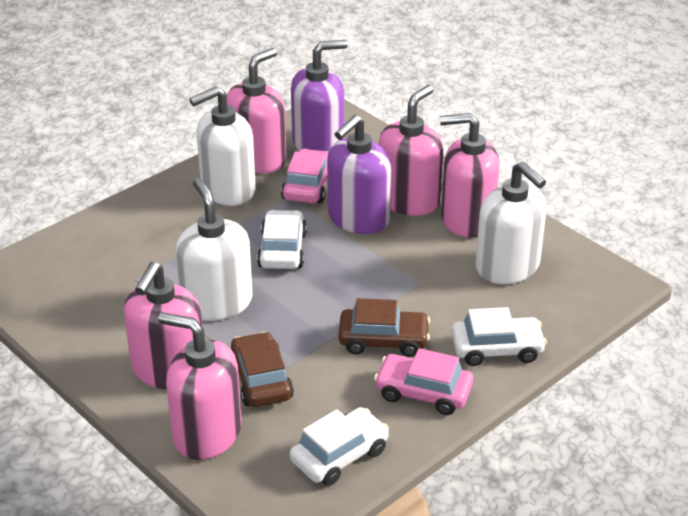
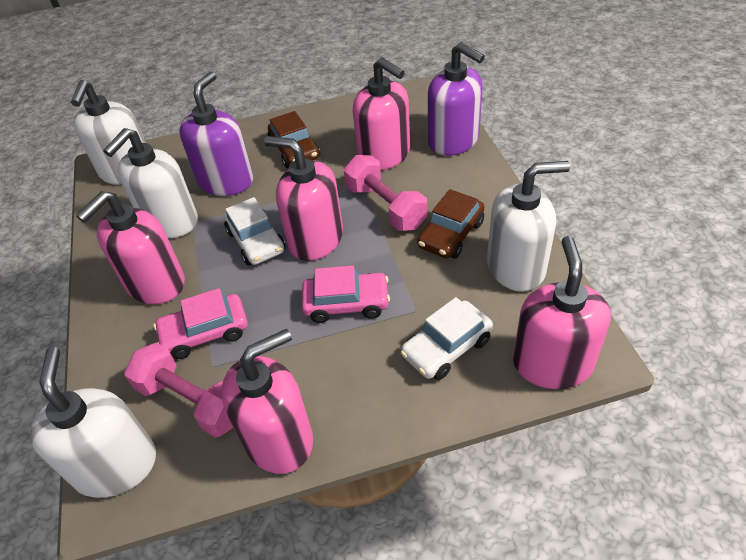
pink dumbbell: none = 0 -> [124,343,233,438] [344,155,428,231] = 2
white car: [257,210,307,269] [290,407,389,486] [451,307,547,366] = 3 -> [224,197,286,265] [400,297,493,380] = 2
white soap dispenser: [176,178,253,321] [189,86,256,206] [476,161,547,284] = 3 -> [30,347,156,498] [71,80,146,185] [103,128,198,238] [487,161,570,292] = 4

